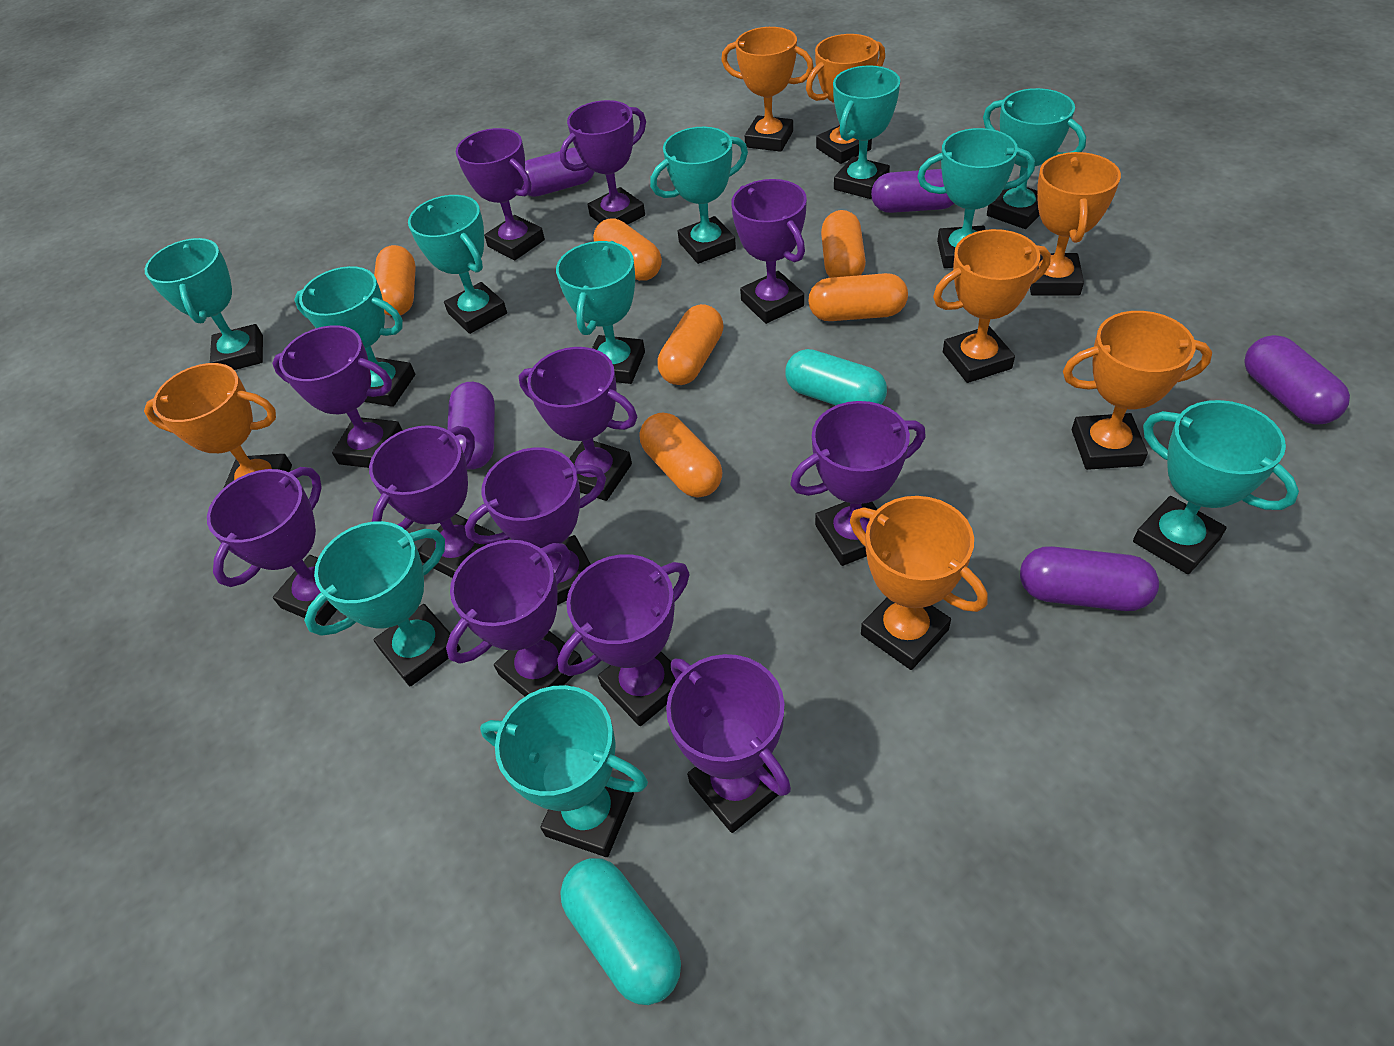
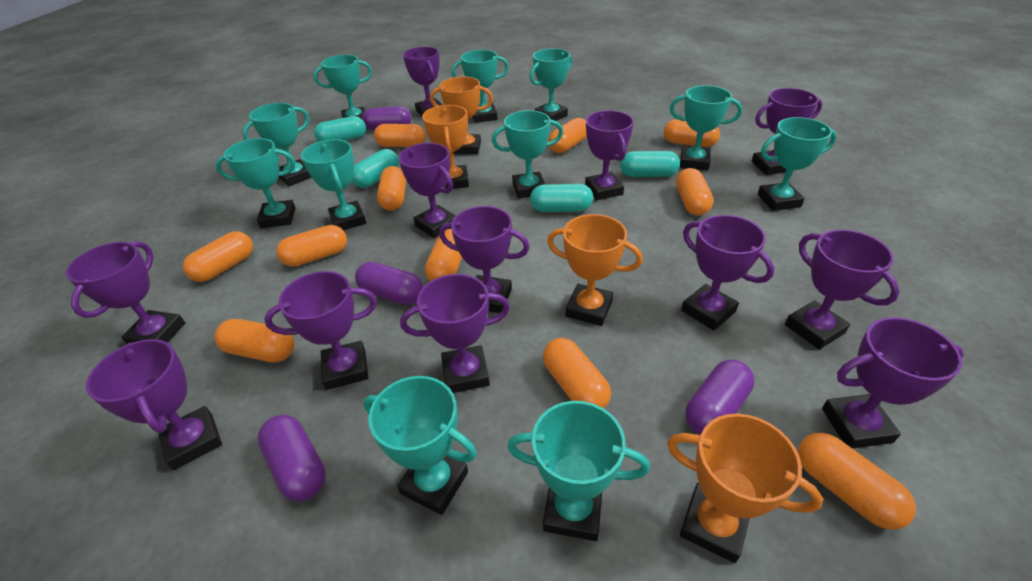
orange capsule: [374,245,416,316] [593,218,662,281] [640,413,722,498] [658,304,723,385] [808,273,908,321] [821,210,866,278] = 6 -> [183,231,253,282] [215,319,295,362] [276,225,347,267] [374,124,426,147] [377,166,406,211] [425,229,462,281] [543,338,611,408] [548,118,587,153] [664,119,720,147] [676,168,713,216] [798,433,916,530] = 11
orange trophy: [144,363,292,488] [721,27,814,152] [806,34,885,164] [850,496,987,670] [933,229,1051,383] [1030,152,1121,296] [1063,311,1212,470] = 7 -> [422,105,469,189] [430,77,493,155] [547,214,643,326] [667,414,823,563] = 4
purple capsule: [447,382,495,470] [521,147,594,197] [871,169,954,213] [1020,546,1159,611] [1244,335,1350,425] = 5 -> [257,415,326,501] [355,262,423,305] [362,106,411,130] [686,359,755,435] = 4
turquoise capsule: [560,858,681,1005] [785,349,887,405] = 2 -> [314,116,366,142] [352,149,399,188] [530,184,593,212] [620,151,680,177] = 4

